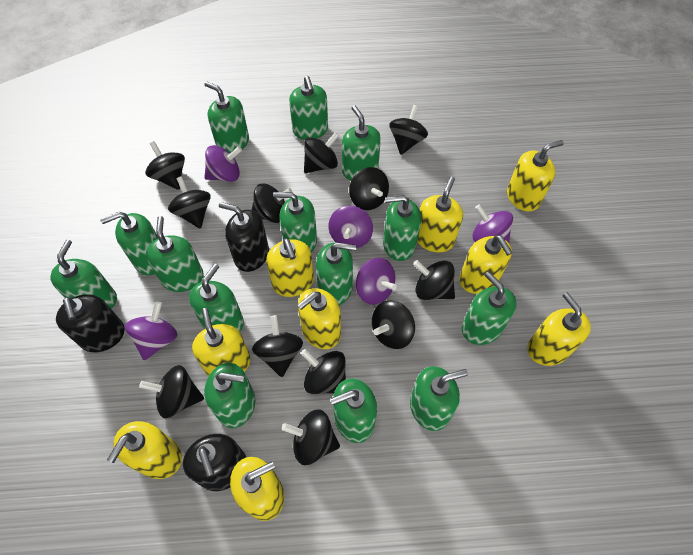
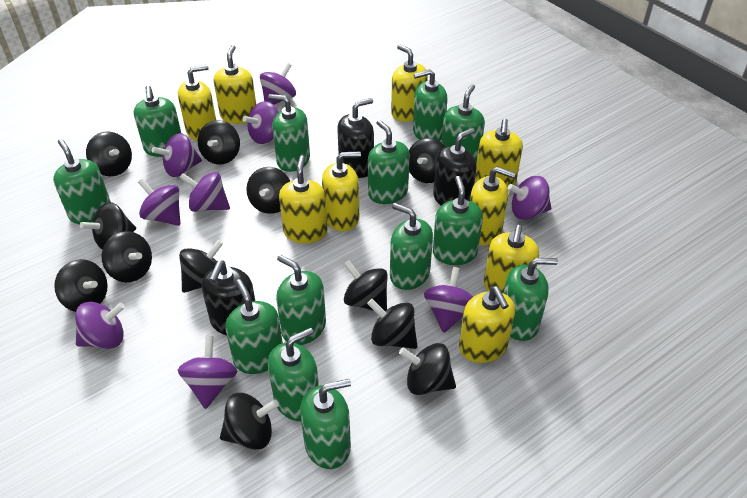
green soap dispenser: [50,240,117,309] [100,212,158,275] [146,216,204,292] [189,264,244,332] [204,363,255,428] [205,81,249,153] [273,192,317,253] [289,76,328,140] [316,242,357,305] [330,378,377,443] [342,106,381,180] [383,195,421,261] [410,366,468,431] [462,271,517,345] = 14 -> [53,139,111,224] [134,86,181,157] [225,279,283,374] [268,94,310,172] [268,328,319,421] [276,255,326,345] [300,379,351,469] [368,120,410,204] [390,203,433,290] [413,69,447,141] [433,176,483,265] [442,84,485,163] [503,258,558,341] = 13
purple spinning top: [125,301,177,360] [204,145,242,182] [329,206,373,248] [356,258,397,305] [472,204,513,243] = 5 -> [75,302,125,349] [138,178,181,226] [152,133,202,177] [178,336,237,409] [179,172,230,212] [243,101,279,144] [260,63,296,105] [424,267,473,333] [508,176,551,220] = 9

